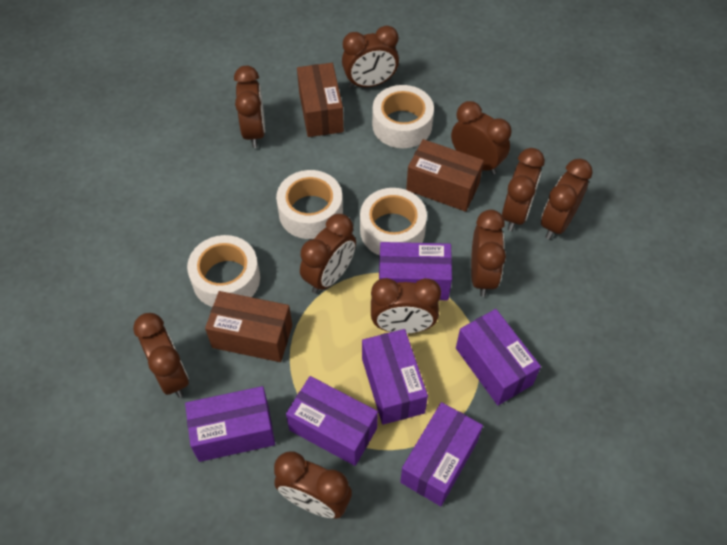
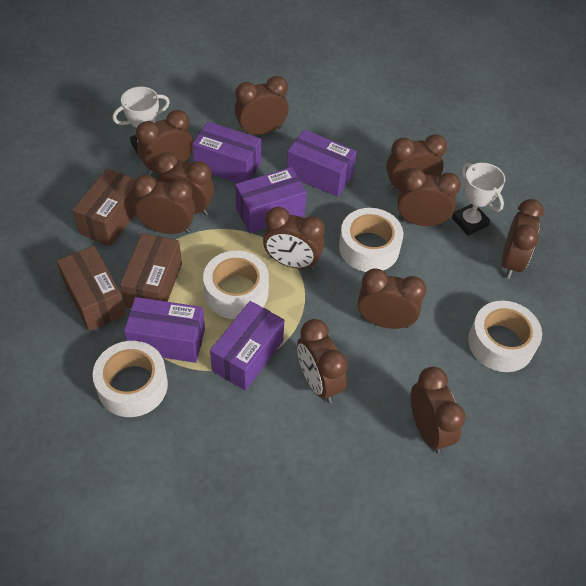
brown clock: [133,313,189,397] [234,66,265,148] [274,451,352,518] [300,214,356,294] [342,25,399,88] [371,278,441,334] [451,101,512,175] [471,210,506,297] [502,148,545,231] [541,159,593,240] = 10 -> [133,175,195,234] [136,110,193,176] [155,152,214,216] [235,76,289,135] [263,207,325,270] [297,319,348,403] [357,269,426,329] [386,134,447,191] [397,168,461,226] [411,367,465,454] [501,199,544,279] = 11
purple box: [185,386,275,462] [286,376,378,466] [362,329,428,425] [379,242,452,300] [400,402,483,506] [456,309,541,405] = 6 -> [124,297,205,363] [192,122,261,183] [210,301,284,391] [235,167,307,233] [287,130,357,197] = 5
white trophy: none = 0 -> [113,87,170,158] [452,163,505,236] = 2

